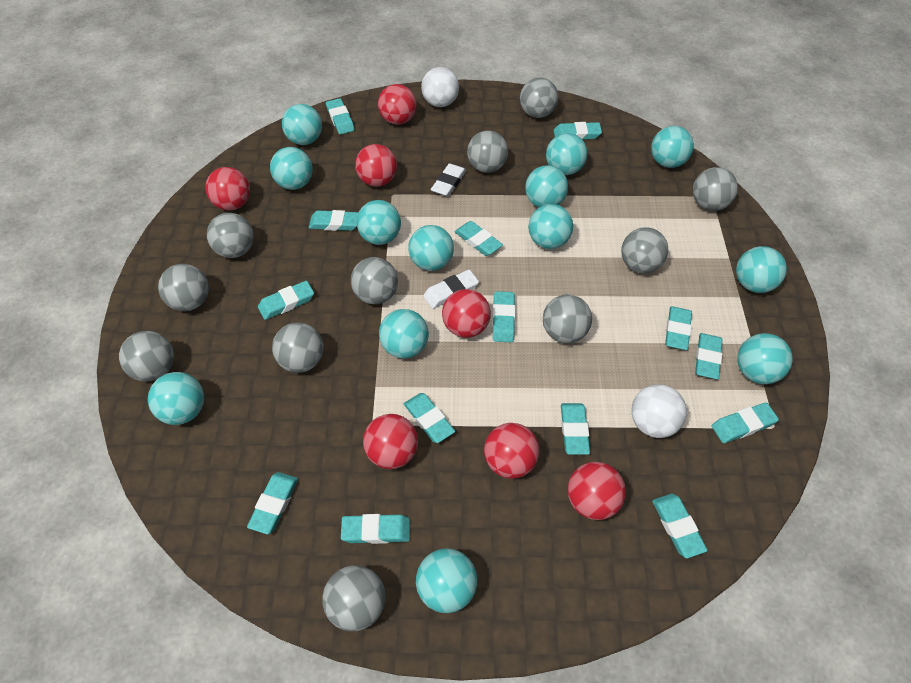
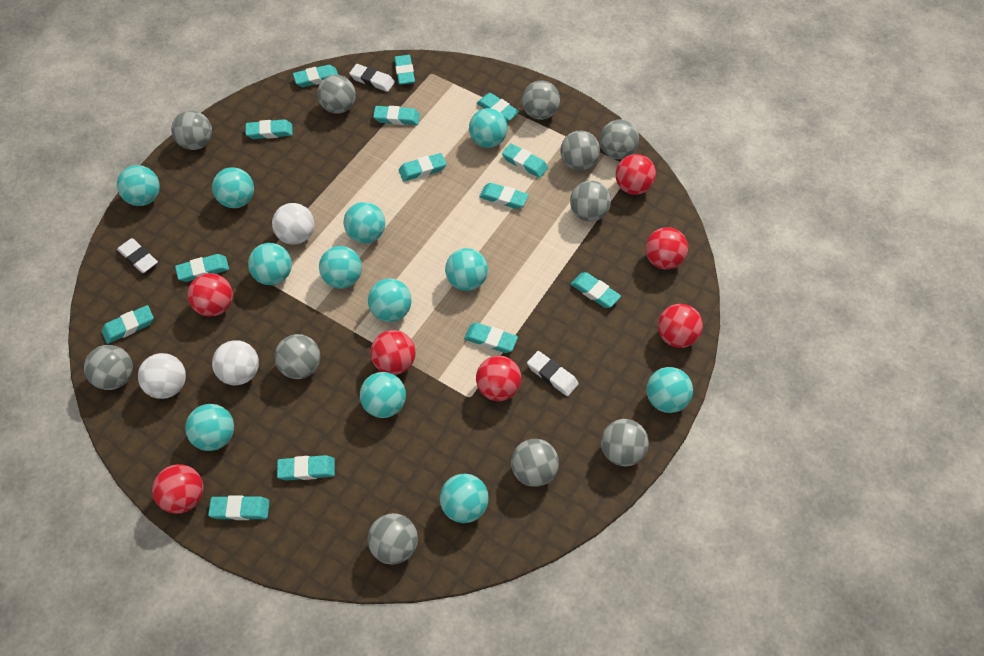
turquoise ball: [148,372,204,425] [270,147,313,190] [282,104,322,145] [357,200,401,245] [379,309,429,359] [408,225,454,271] [416,548,477,613] [525,165,568,207] [528,204,573,249] [546,133,587,175] [651,126,694,168] [736,246,787,293] [737,333,793,384] = 13 -> [117,165,160,206] [185,404,234,451] [212,167,254,208] [248,243,292,285] [319,246,362,289] [344,202,385,244] [360,372,406,418] [368,279,412,322] [440,474,489,523] [445,248,488,291] [469,108,508,148] [646,367,693,413] = 12
white ball: [421,67,459,107] [631,384,687,438] = 2 -> [138,353,186,399] [212,340,259,385] [272,203,314,244] = 3
white eraser: [423,270,479,309] [431,163,467,197] = 2 -> [117,238,158,273] [349,64,395,92] [527,351,579,396] = 3

